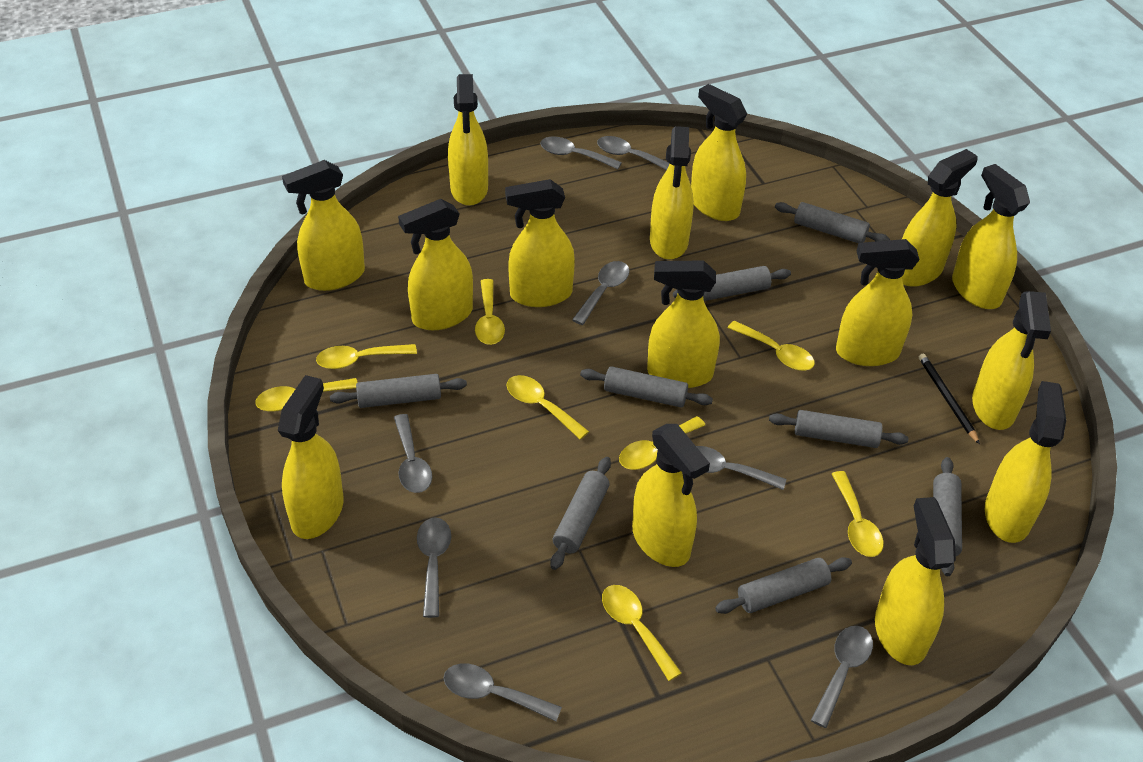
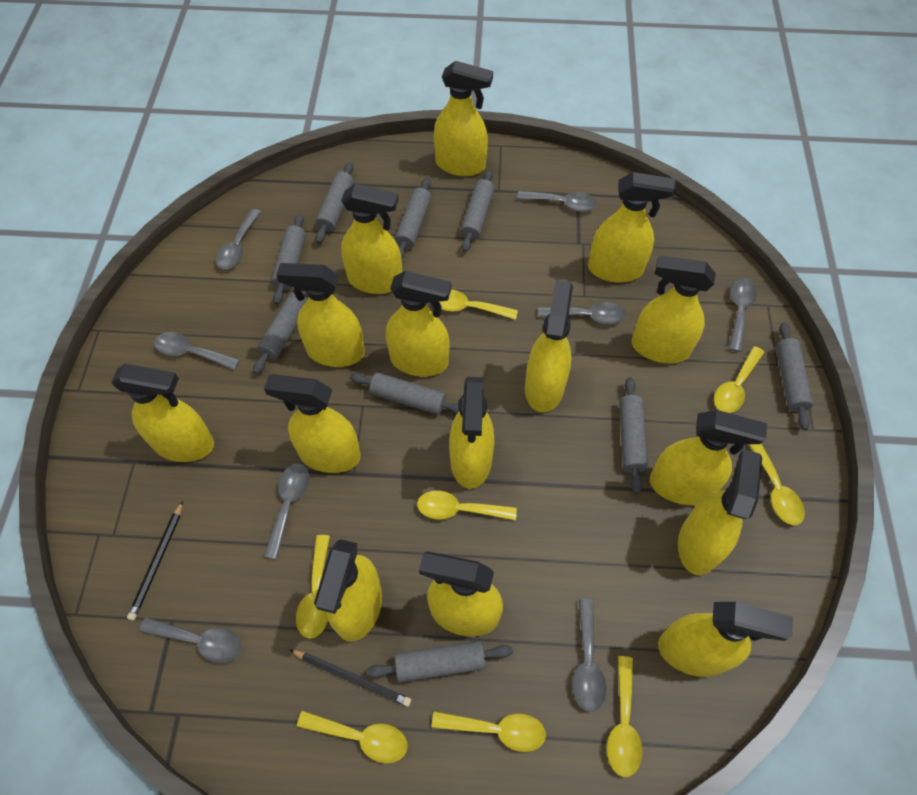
black pencil: [919,354,980,444] = 1 -> [127,501,183,621] [290,650,411,707] = 2
grey rolling pin: [330,374,467,408] [550,457,611,570] [580,366,713,408] [673,266,791,301] [715,557,852,614] [769,410,909,448] [775,202,890,243] [933,457,962,576] = 8 -> [253,290,307,374] [271,214,306,305] [315,162,354,243] [350,372,459,415] [367,641,513,683] [395,178,431,259] [460,169,494,252] [619,377,648,494] [776,323,813,430] = 9

